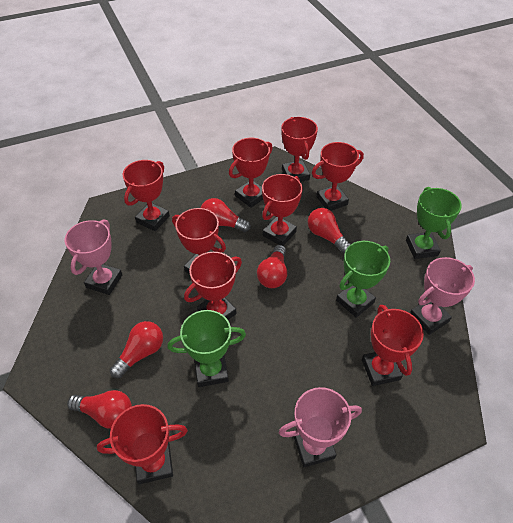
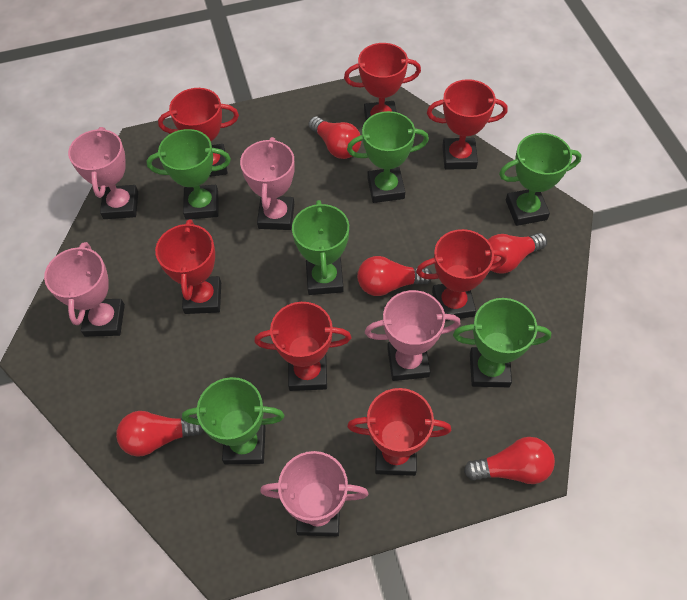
green trophy: [168,310,246,387] [336,241,390,318] [406,187,462,259] = 3 -> [146,129,231,220] [182,377,285,464] [292,200,349,295] [347,111,429,203] [453,298,551,387] [499,133,582,226] = 6
pink trophy: [65,219,122,295] [279,387,362,467] [410,257,475,335] = 3 -> [44,242,125,337] [68,127,138,219] [240,137,295,230] [260,451,369,536] [365,290,461,381] = 5
red trophy: [97,404,188,484] [123,160,170,231] [172,208,226,274] [184,252,242,320] [229,138,273,208] [262,174,302,246] [281,117,318,182] [312,142,364,211] [362,305,424,386] = 9 -> [155,219,221,314] [158,88,239,177] [254,302,351,391] [344,43,421,120] [347,388,451,476] [416,229,507,321] [427,79,508,169] = 7

